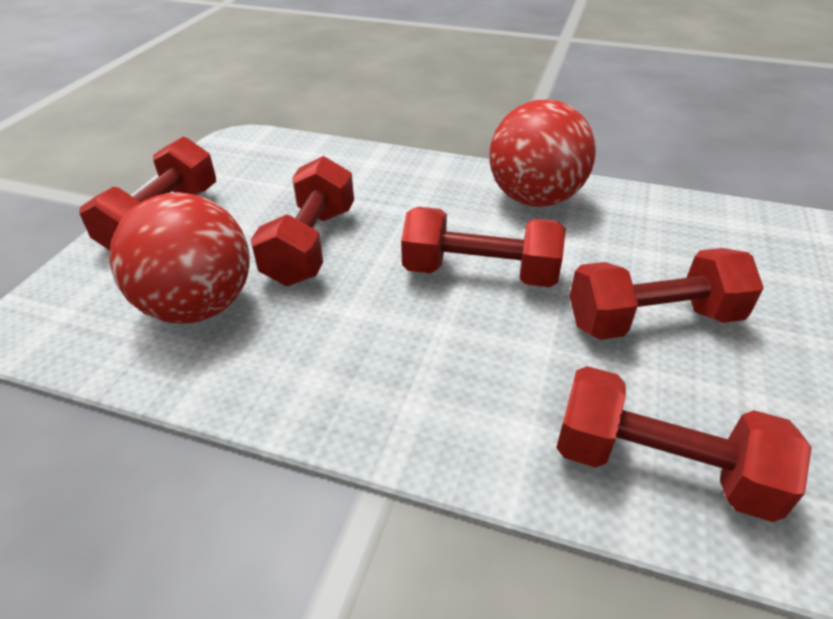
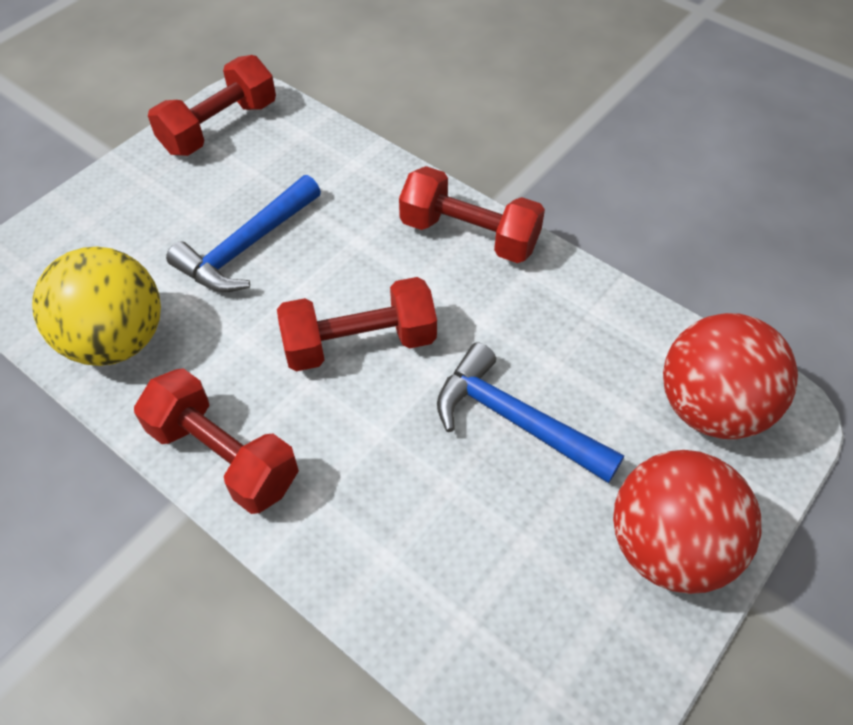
blue hammer: none = 0 -> [166,175,321,292] [437,343,624,483] = 2
red dumbbell: [79,137,216,250] [251,156,354,286] [401,207,566,287] [556,366,812,522] [570,248,764,340] = 5 -> [134,368,299,514] [148,55,276,156] [277,277,437,371] [399,166,545,263] = 4
yellow ball: none = 0 -> [32,247,161,366] = 1

